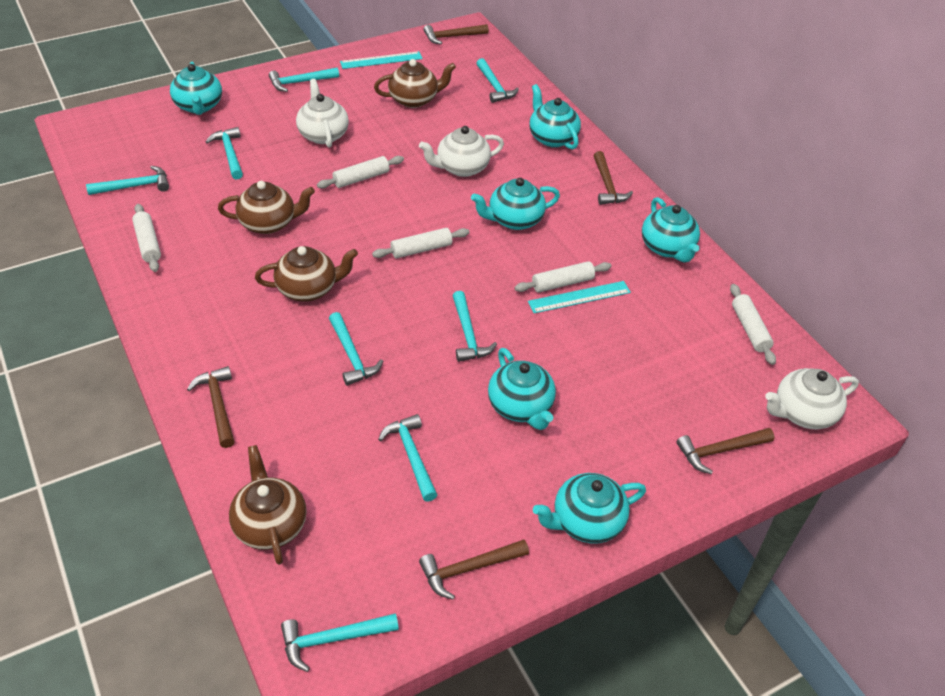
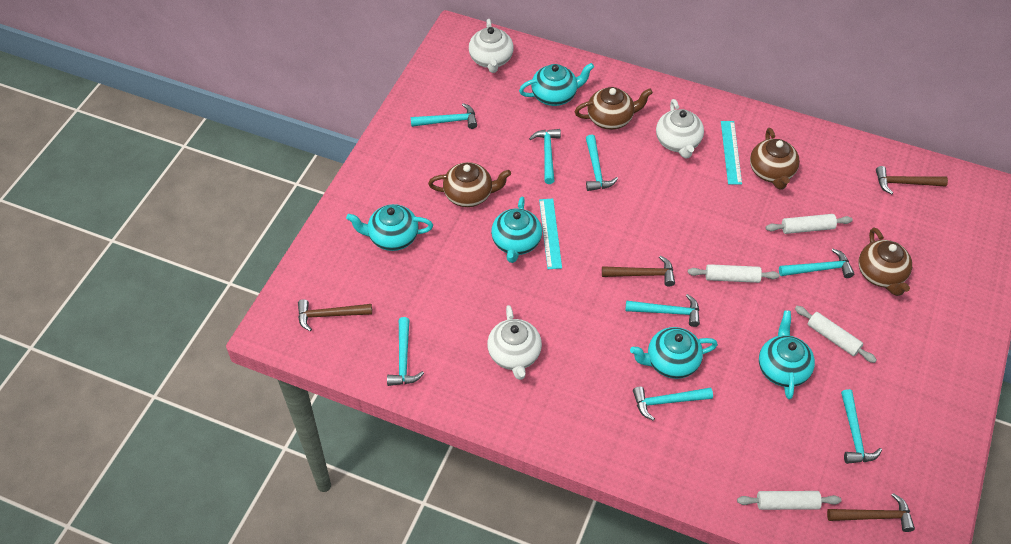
brown hammer: [187,366,235,448] [419,540,529,599] [423,24,489,45] [594,151,633,205] [676,428,775,474] = 5 -> [298,299,372,331] [602,255,675,287] [827,493,915,532] [876,166,948,195] = 4
turquoise teapot: [170,62,222,115] [471,178,560,230] [488,348,556,430] [529,84,581,150] [533,473,646,543] [642,197,700,262] = 6 -> [346,204,433,251] [491,197,542,263] [519,63,594,106] [630,327,718,379] [759,310,815,399] = 5
white rolling pin: [132,204,161,272] [317,156,404,189] [372,228,470,258] [515,261,612,293] [730,284,776,365] = 5 -> [688,264,780,283] [737,491,841,510] [766,214,853,234] [795,306,877,363] = 4

